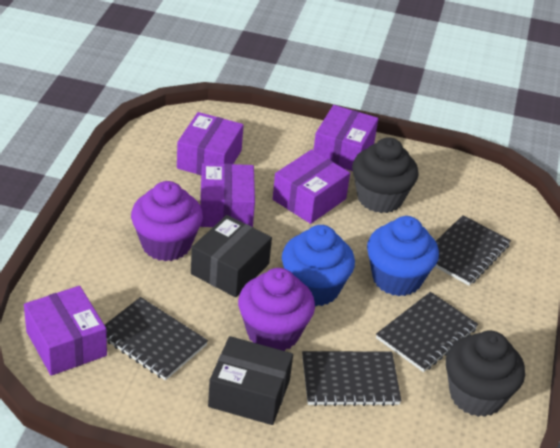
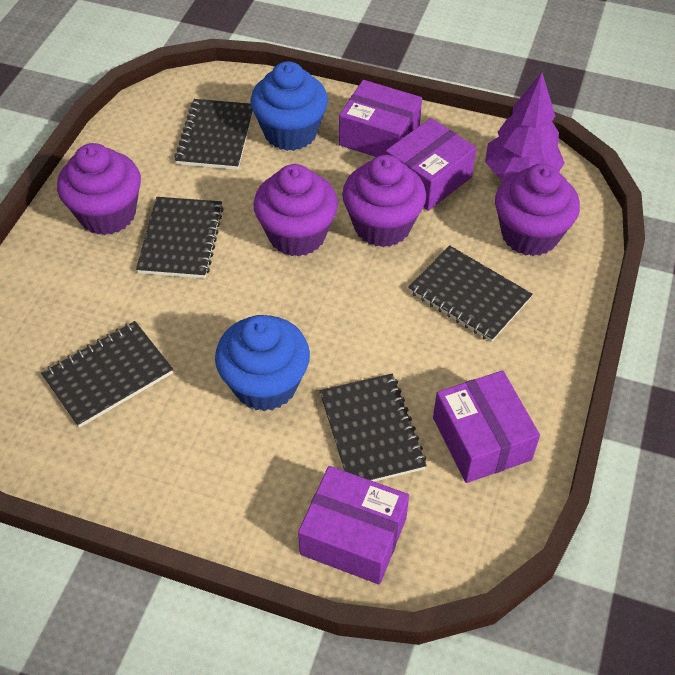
black box: [191,215,272,297] [208,336,293,425] = 2 -> none = 0
black cupcake: [352,137,419,213] [446,330,525,417] = 2 -> none = 0
black notebook: [105,297,208,381] [302,351,401,406] [376,292,478,372] [435,215,511,286] = 4 -> [41,321,173,428] [136,197,224,279] [174,99,253,170] [320,374,427,482] [408,245,533,342] = 5
purple box: [24,286,107,376] [177,112,244,175] [200,163,255,227] [273,150,350,224] [314,105,378,171] = 5 -> [298,466,409,585] [339,80,422,157] [385,118,476,211] [433,371,540,483] = 4
purple cupcake: [131,181,203,261] [238,268,315,351] = 2 -> [57,143,141,235] [254,164,338,257] [342,155,426,247] [495,164,580,256] = 4
purple tree: none = 0 -> [485,72,565,180] = 1

